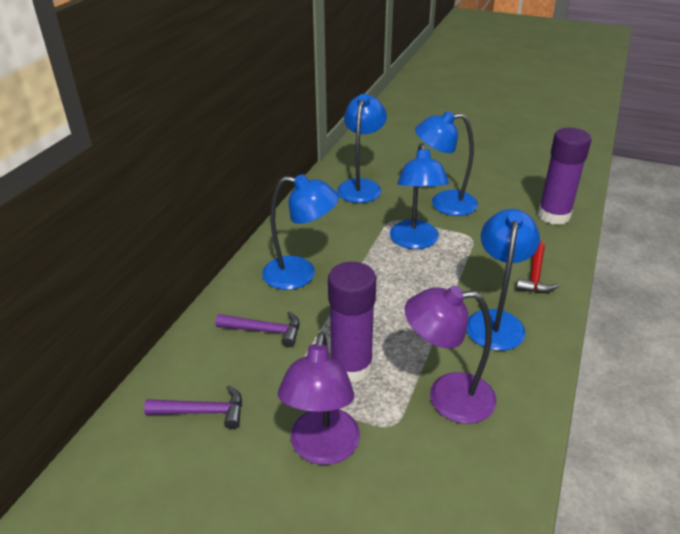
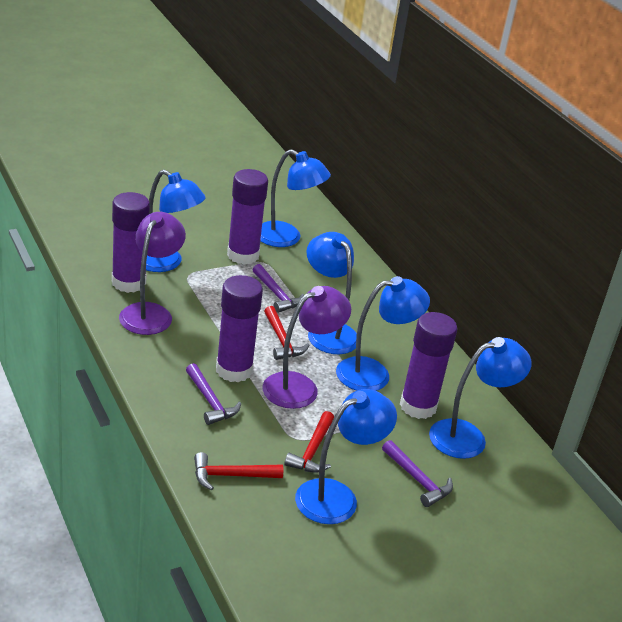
blue lamp: [262,174,339,290] [337,94,387,203] [390,143,449,249] [415,111,478,216] [466,209,540,351] = 5 -> [146,170,206,272] [260,149,331,247] [295,389,397,524] [306,232,357,354] [336,276,430,391] [429,337,532,459] = 6
purple glue stick: [328,262,376,383] [538,128,591,225] = 2 -> [112,192,150,293] [216,275,263,382] [227,169,268,265] [400,312,458,419] = 4
purple hammer: [144,385,242,429] [215,311,299,347] = 2 -> [186,363,241,425] [252,264,304,313] [382,440,453,507] = 3
red hammer: [516,242,559,293] = 1 -> [194,452,283,490] [264,306,309,360] [284,411,334,473] = 3

